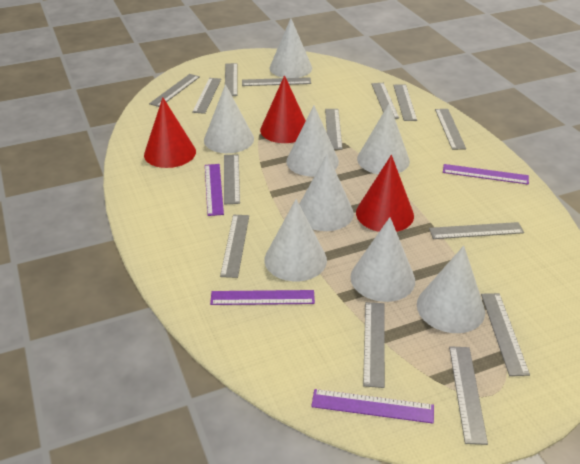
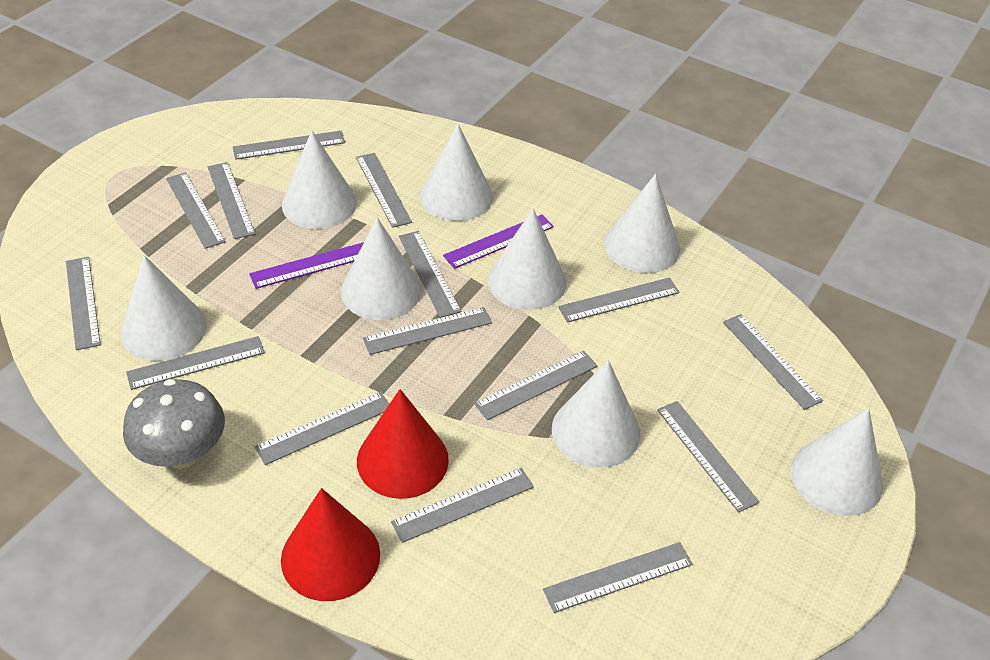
grey mushroom: none = 0 -> [123,379,225,469] = 1
grey ruler: [149,74,200,107] [192,78,221,114] [220,215,249,278] [224,154,240,204] [225,63,237,96] [242,77,311,86] [325,109,342,150] [363,302,385,388] [371,83,399,119] [393,85,417,121] [429,222,524,239] [435,109,466,150] [449,346,488,445] [481,293,530,376] = 14 -> [66,257,101,350] [126,336,265,390] [166,172,226,249] [208,162,255,239] [233,131,345,160] [255,392,389,465] [356,153,412,228] [363,307,492,355] [391,468,534,543] [399,231,461,318] [474,351,598,420] [543,542,693,613] [558,277,680,323] [657,401,759,513] [723,314,823,410] = 15
purple ruler: [205,164,224,216] [210,290,315,305] [311,389,434,423] [443,164,529,185] = 4 -> [249,242,364,289] [443,214,554,269] = 2
red cone: [144,97,196,168] [260,75,306,143] [356,155,414,232] = 3 -> [281,488,380,601] [357,389,449,499] = 2

